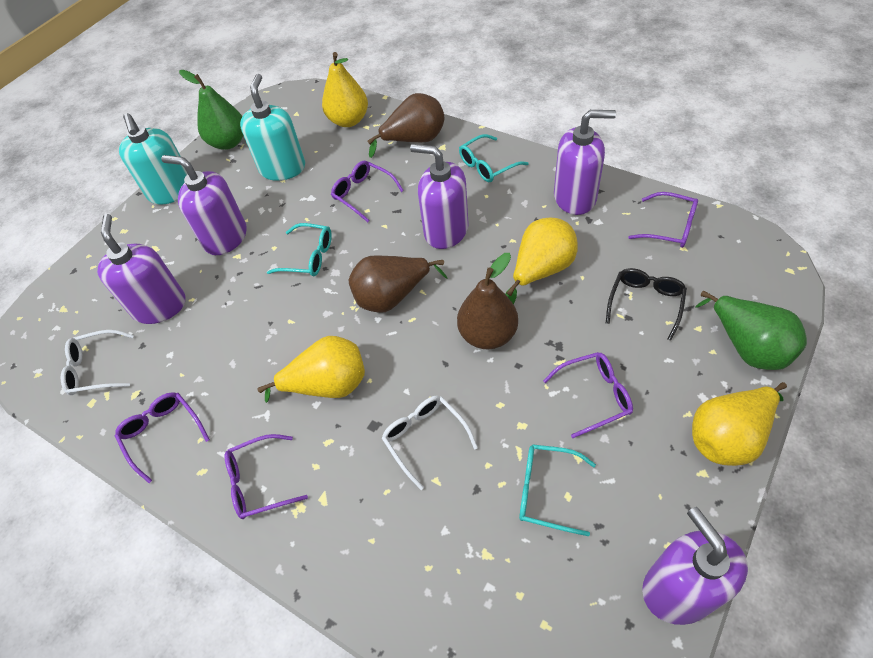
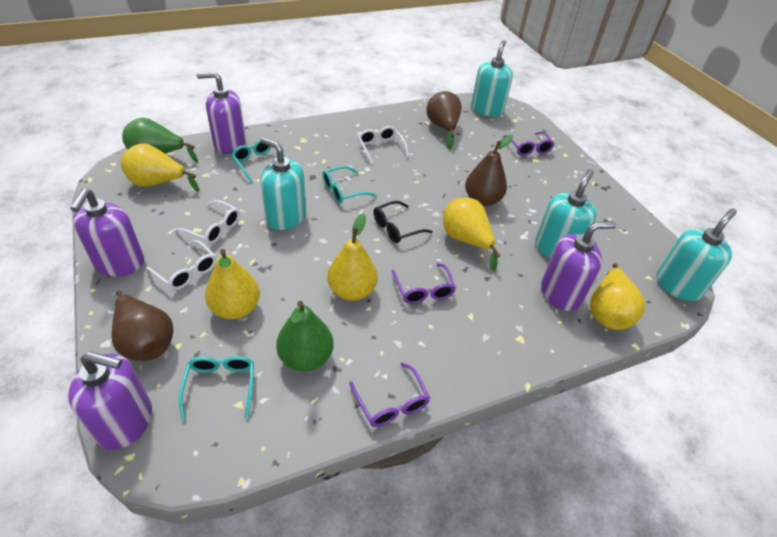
purple glasses: [115,392,210,483] [225,434,308,519] [331,161,404,222] [543,352,633,438] [628,192,698,248] = 5 -> [349,362,430,427] [392,263,456,304] [503,132,554,156] = 3
purple soap dispenser: [97,214,185,324] [161,155,247,255] [410,144,469,249] [554,110,616,215] [642,507,748,625] = 5 -> [68,352,152,450] [70,188,144,276] [197,72,246,154] [541,221,616,311] = 4
turquoise soap dispenser: [119,113,188,205] [240,74,305,181] = 2 -> [260,137,306,230] [471,40,513,116] [535,169,597,259] [656,208,737,301] = 4
white glasses: [61,330,134,395] [381,396,478,490] = 2 -> [146,240,216,290] [175,200,240,244] [358,126,408,165] = 3
yellow pear: [258,336,365,403] [322,52,368,127] [505,218,578,304] [692,382,787,466] = 4 -> [121,143,199,192] [205,249,260,319] [327,213,378,301] [443,198,500,271] [590,263,646,330] = 5

